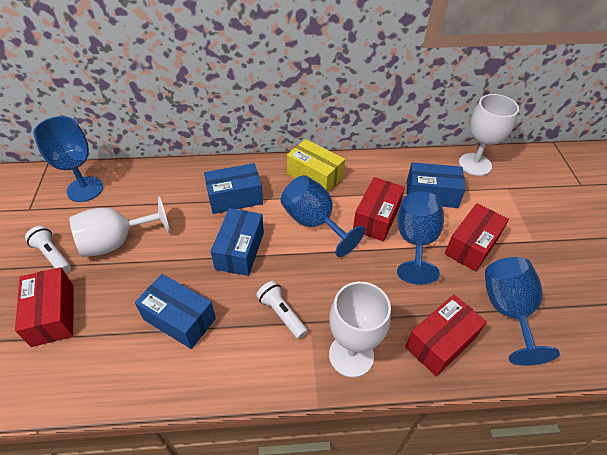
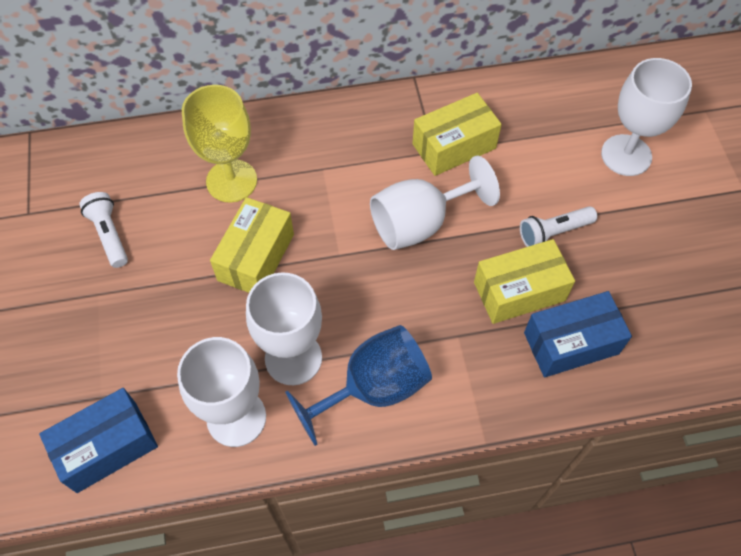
blue box: [135,274,216,349] [204,163,263,214] [211,208,264,276] [407,162,466,208] = 4 -> [39,388,158,493] [524,291,632,378] = 2
blue goblet: [33,116,103,202] [281,175,365,257] [397,191,444,285] [485,257,560,366] = 4 -> [285,325,432,446] = 1
red box: [15,267,73,347] [353,177,405,242] [405,295,487,376] [445,203,509,272] = 4 -> none = 0
white goblet: [69,196,170,257] [329,282,391,377] [459,94,519,176] = 3 -> [177,337,266,447] [246,272,322,385] [370,156,500,250] [601,58,692,176] = 4
yellow box: [287,139,345,193] = 1 -> [210,197,294,293] [412,93,502,176] [474,239,575,324] = 3
yellow goblet: none = 0 -> [182,85,257,203] = 1

